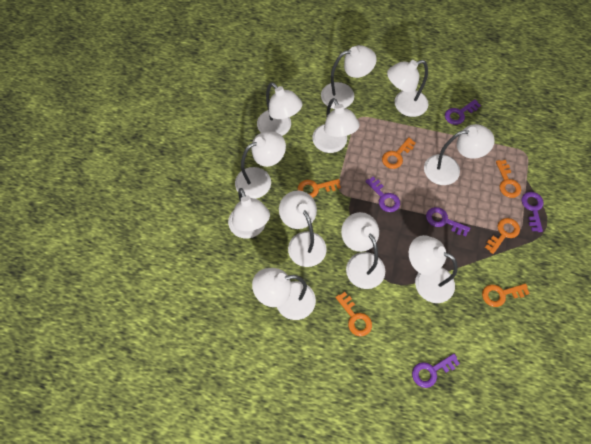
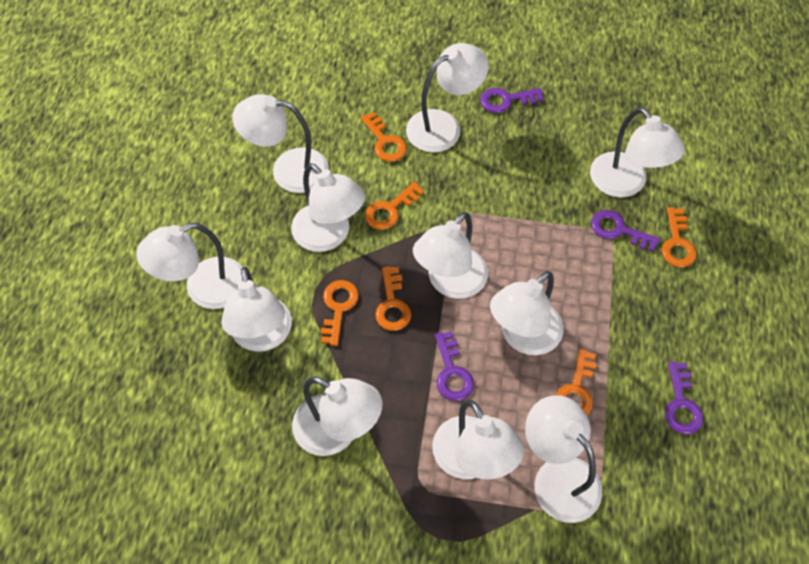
purple key: [365,176,400,212] [412,353,460,388] [426,207,470,236] [445,99,481,125] [522,192,544,232] = 5 -> [435,331,474,401] [480,88,544,113] [591,210,660,252] [665,362,703,434] = 4

